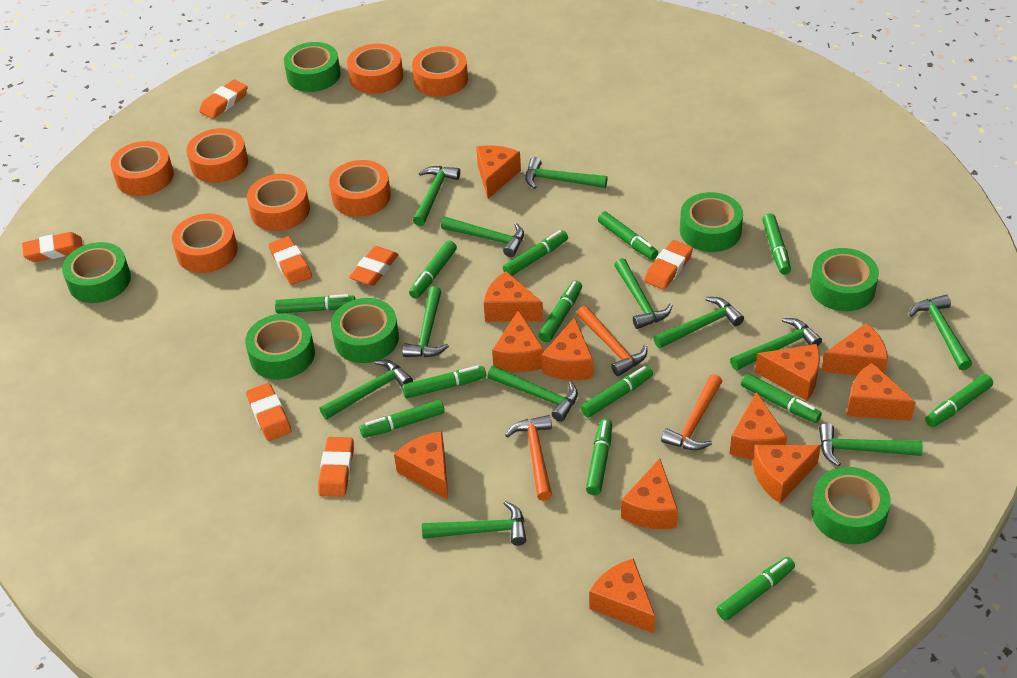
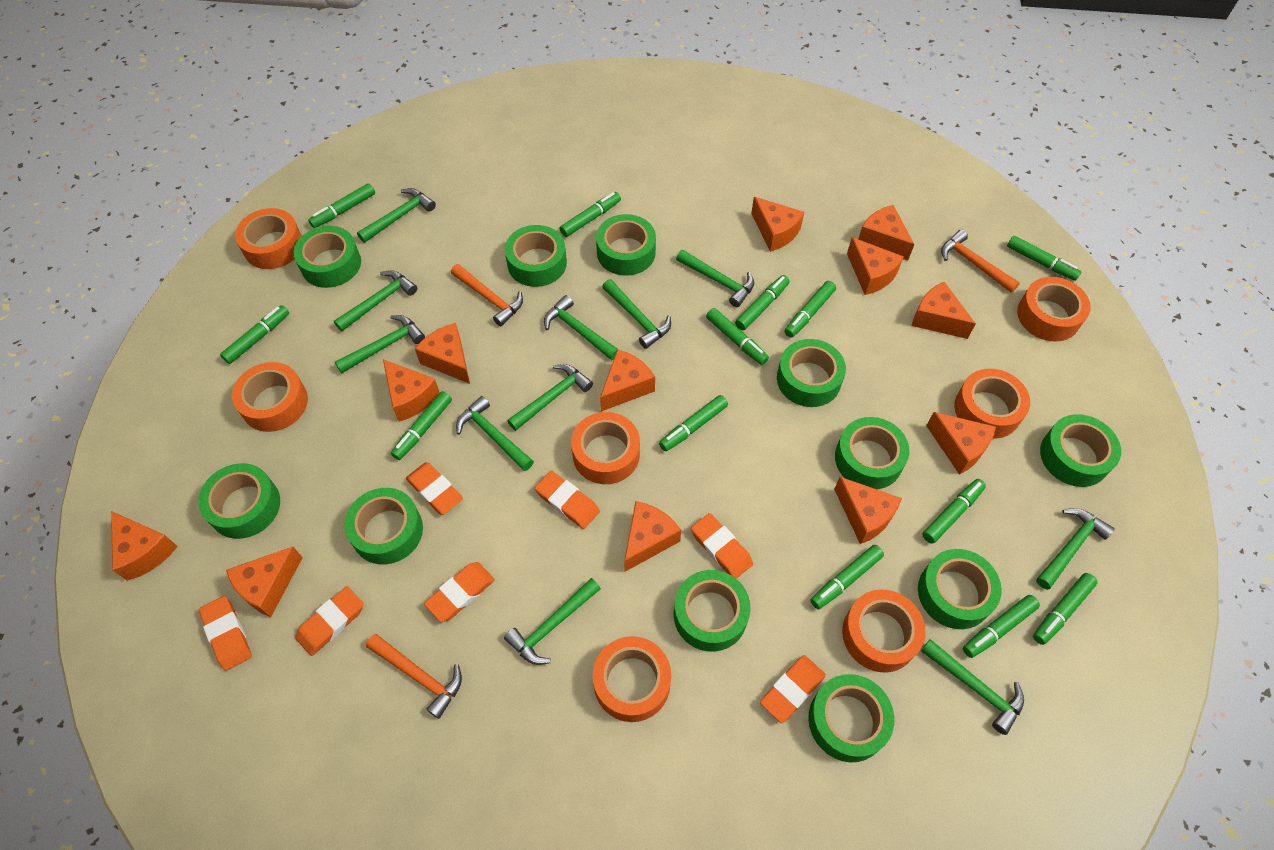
green hammer: [320,360,413,419] [402,286,449,357] [413,166,460,226] [422,501,526,546] [441,217,524,257] [487,366,578,422] [525,157,608,189] [614,258,673,329] [654,297,744,348] [730,318,822,370] [819,423,923,466] [909,295,972,370] = 12 -> [334,270,417,331] [335,315,425,373] [357,188,436,243] [456,396,534,471] [504,578,601,665] [507,364,593,431] [544,295,619,360] [602,279,671,349] [676,250,754,307] [921,639,1024,735] [1036,508,1115,590] = 11
green tape: [62,242,131,303] [245,314,315,380] [284,42,341,92] [331,298,399,363] [680,192,743,252] [810,248,879,311] [811,467,891,544] = 7 -> [198,463,280,539] [294,226,361,288] [344,488,423,564] [505,225,567,287] [596,214,656,276] [674,570,750,652] [777,339,846,407] [808,674,894,762] [835,417,909,489] [918,549,1002,629] [1040,414,1121,487] = 11

